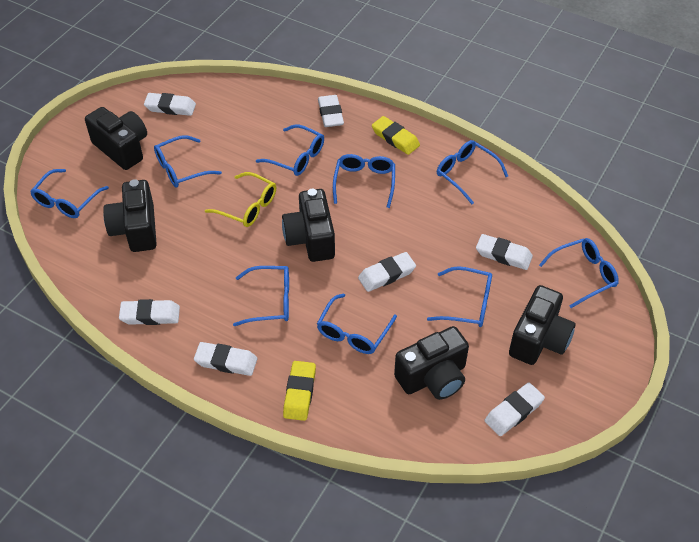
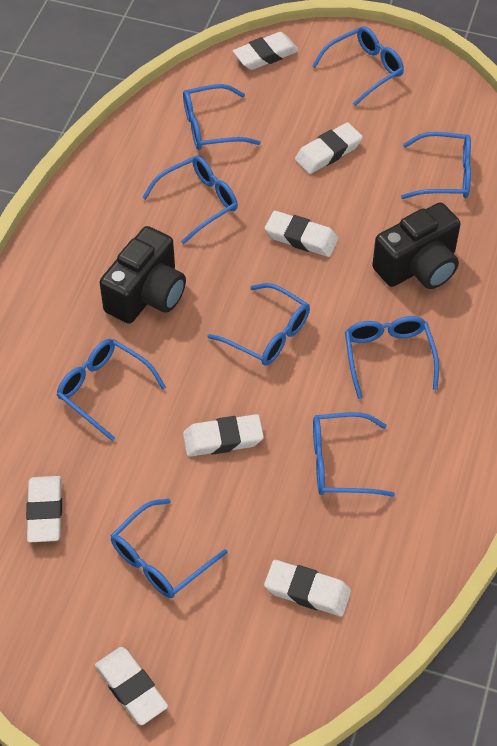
black camera: [85,107,147,170] [103,179,157,252] [282,189,335,262] [394,326,469,400] [509,285,576,365] = 5 -> [99,226,186,324] [372,202,461,289] = 2
yellow eraser: [283,361,316,421] [372,116,420,155] = 2 -> none = 0
yellow glasses: [205,172,276,227] = 1 -> none = 0

